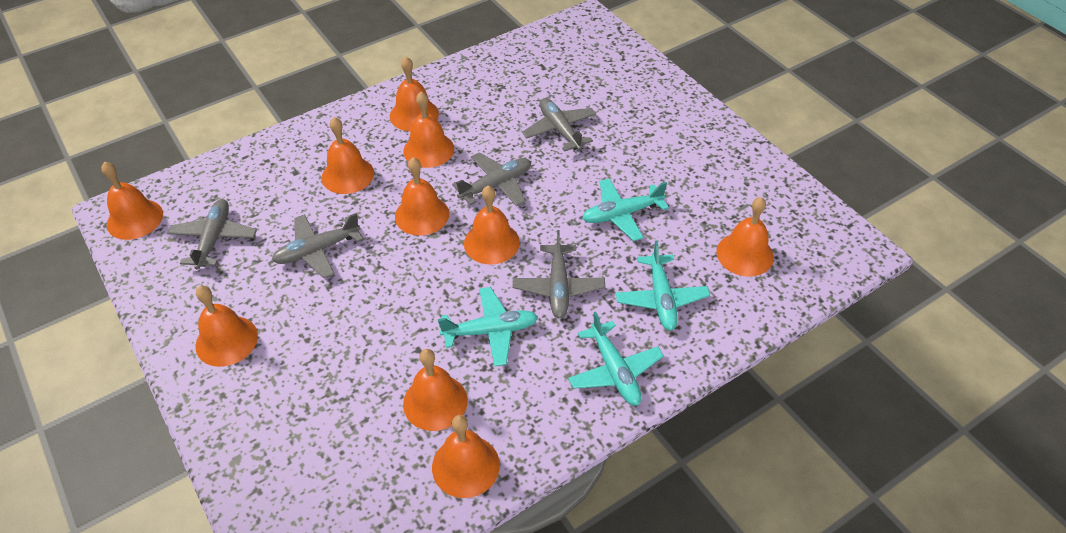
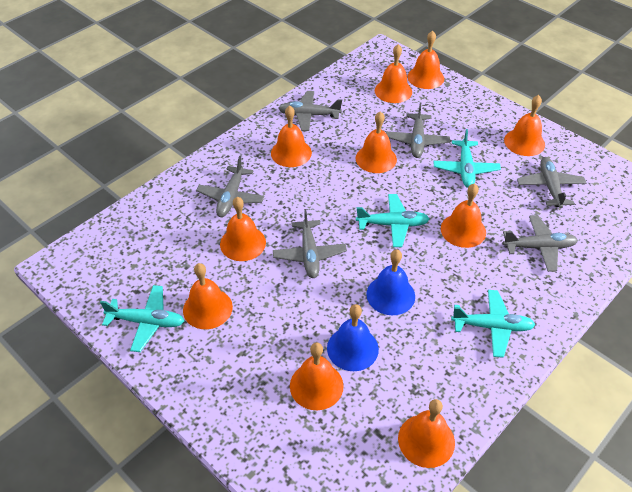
blue bell: none = 0 -> [327,304,379,371] [366,250,415,315] = 2
grey plane: [167,199,257,270] [272,213,363,278] [452,152,531,206] [513,230,605,319] [522,98,596,152] = 5 -> [196,156,265,217] [273,209,347,278] [278,91,342,131] [386,102,450,158] [503,215,578,272] [517,157,586,208] = 6

